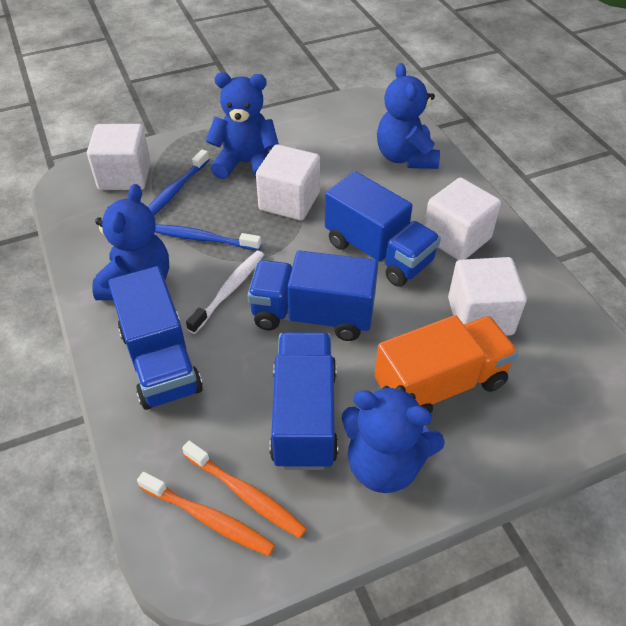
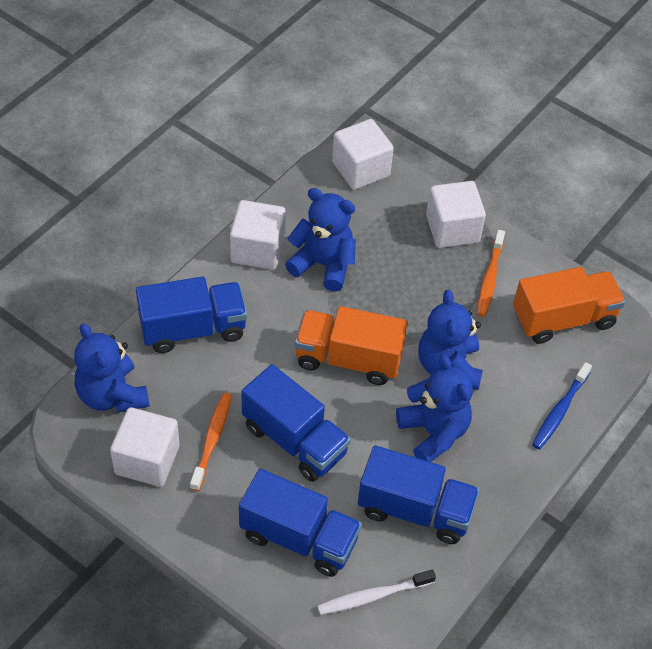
blue toothbrush: [148,149,209,216] [155,224,261,251] = 2 -> [532,362,592,449] = 1
orange truck: [375,315,518,413] = 1 -> [295,306,407,385] [513,267,625,344] = 2

